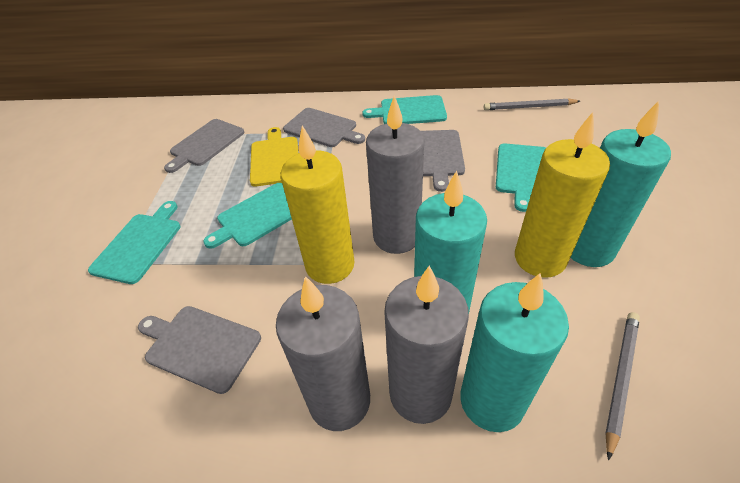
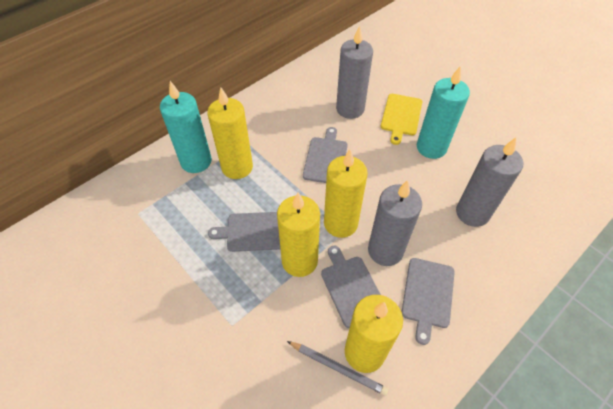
grey pencil: [484,98,580,110] [605,312,640,461] = 2 -> [287,341,389,396] = 1
turquoise candle: [414,171,487,311] [460,273,569,432] [571,101,671,267] = 3 -> [160,81,212,173] [417,66,470,159] = 2
turquoise cutting board: [88,201,180,284] [203,183,292,249] [362,95,447,124] [496,144,546,212] = 4 -> none = 0
yellow candle: [281,126,355,284] [515,112,610,278] = 2 -> [207,88,253,179] [277,193,320,277] [324,150,367,238] [345,295,403,373] = 4

